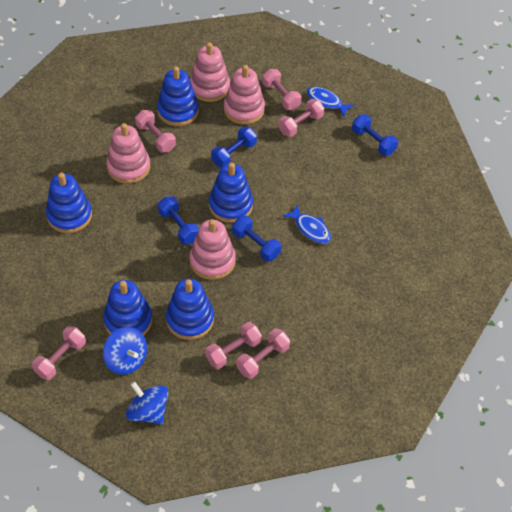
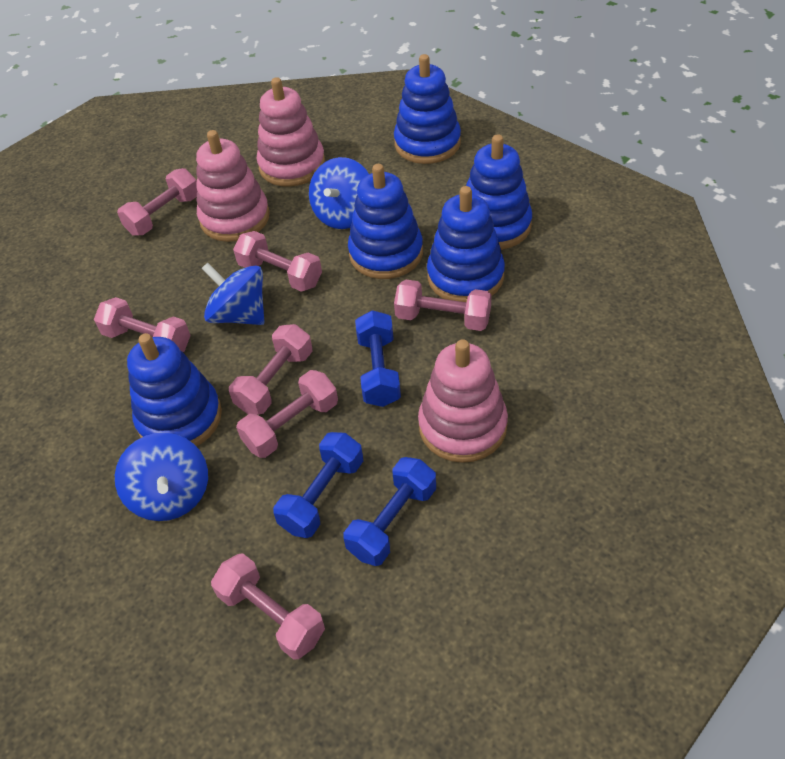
blue dumbbell: [158,196,199,244] [211,126,257,167] [232,216,281,262] [352,114,398,156] = 4 -> [273,432,363,538] [344,457,436,566] [355,310,401,407] = 3
blue fish: [283,204,331,243] [307,87,354,117] = 2 -> none = 0
blue spinning top: [103,327,147,375] [126,381,168,424] = 2 -> [115,433,208,521] [201,262,265,325] [309,157,369,229] = 3
pink dumbbell: [32,326,86,380] [135,110,176,153] [205,322,262,369] [236,328,290,379] [262,69,302,110] [278,99,324,137] = 6 -> [94,297,191,352] [117,168,197,236] [211,553,325,660] [229,324,312,415] [233,231,322,292] [236,370,338,458] [394,280,491,331] = 7
pink stacking toy: [106,123,150,183] [189,219,236,280] [190,42,230,102] [224,65,265,125] = 4 -> [196,130,270,242] [257,77,325,187] [418,339,508,463] = 3

